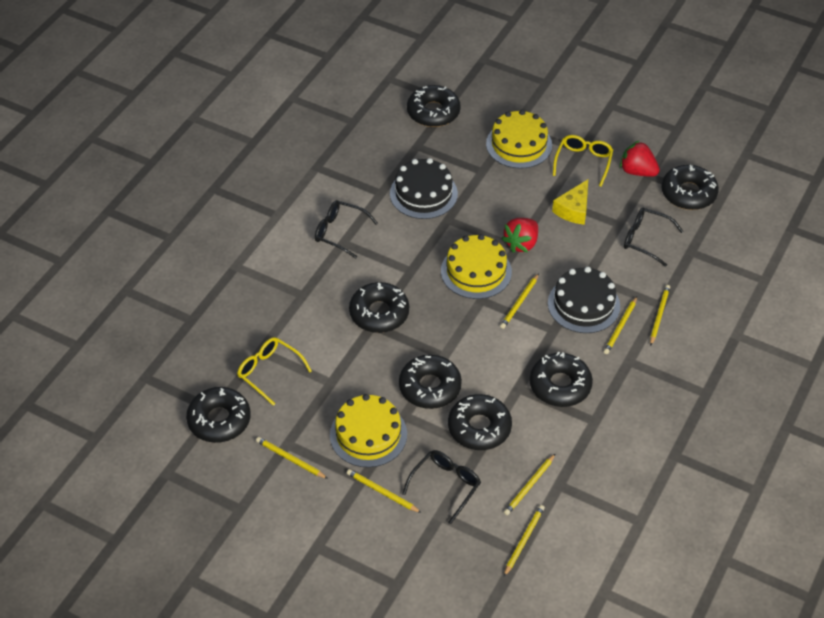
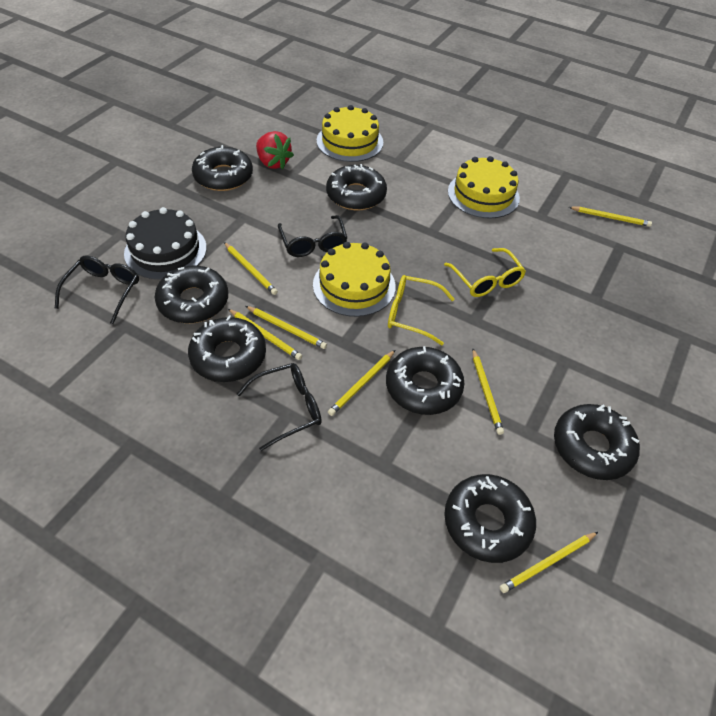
black cake: [390,158,458,219] [548,267,620,333] = 2 -> [124,207,207,280] = 1
red strawberry: [502,218,538,253] [620,140,660,177] = 2 -> [256,131,294,169] = 1
yellow cheese: [552,180,588,225] = 1 -> none = 0

